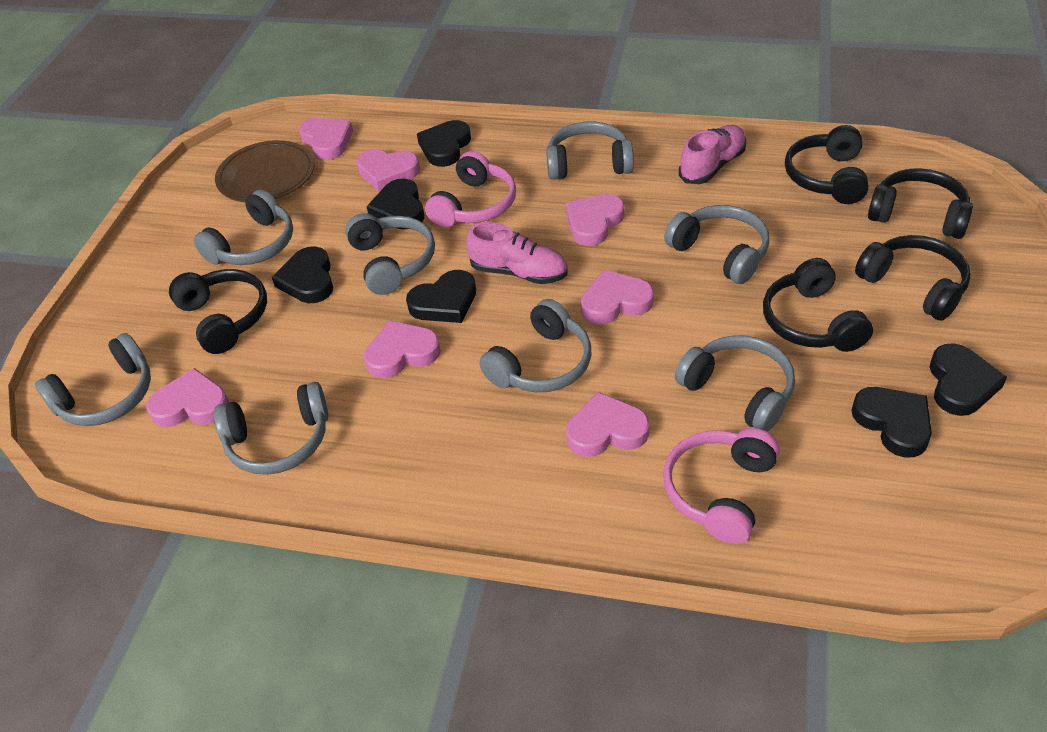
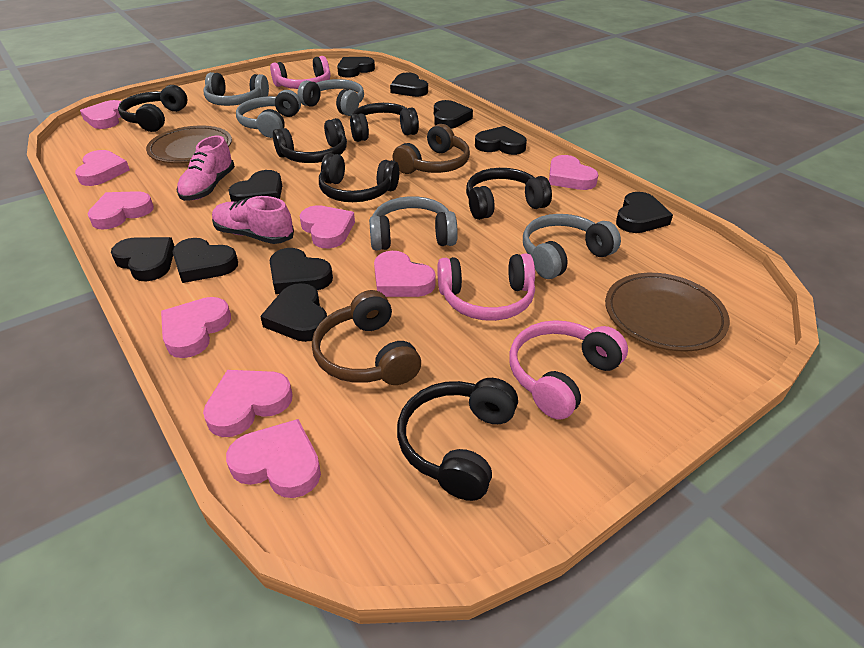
black headphones: [169,269,267,354] [763,258,873,352] [785,125,869,204] [855,235,971,321] [868,168,973,239] = 5 -> [118,85,187,132] [273,118,347,163] [319,153,399,202] [350,103,419,142] [397,378,518,501] [466,168,552,220] = 6
black heart: [272,246,333,303] [366,179,424,230] [406,270,476,323] [417,120,471,167] [851,387,932,458] [930,343,1007,416] = 6 -> [111,237,175,281] [172,238,238,283] [228,170,282,202] [260,283,327,342] [270,248,333,294] [337,57,375,78] [390,73,428,97] [434,100,473,129] [475,126,527,155] [616,192,673,233] = 10
brown headphones: none = 0 -> [312,290,421,385] [393,124,470,174] = 2
brown plate: [215,140,315,202] = 1 -> [146,126,232,163] [605,273,730,351] = 2
grey headphones: [35,333,151,426] [194,190,293,265] [214,382,328,475] [345,213,435,295] [479,299,591,392] [546,122,634,180] [664,205,769,284] [675,335,795,432] = 8 -> [204,72,269,106] [236,90,301,138] [297,79,364,116] [369,196,458,250] [523,214,621,279] = 5
pink headphones: [425,151,516,228] [663,428,780,544] = 2 -> [270,56,331,89] [437,253,535,321] [509,320,628,420] = 3
pink heart: [146,368,229,427] [299,118,353,160] [356,149,420,192] [364,320,441,378] [566,194,625,246] [566,392,649,457] [581,270,654,325] = 7 -> [75,150,130,186] [80,100,127,129] [87,191,154,230] [161,297,231,358] [203,370,293,437] [226,419,321,498] [300,205,355,248] [374,251,436,297] [549,155,598,190] = 9

